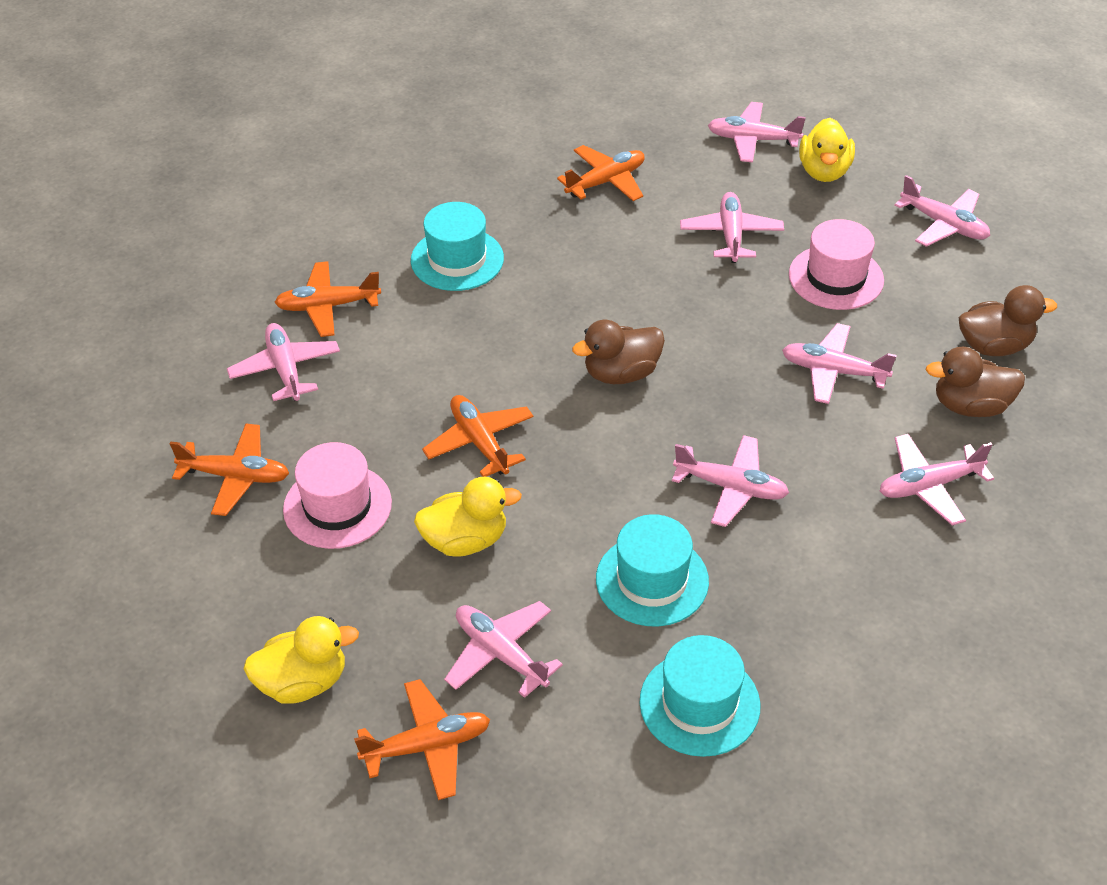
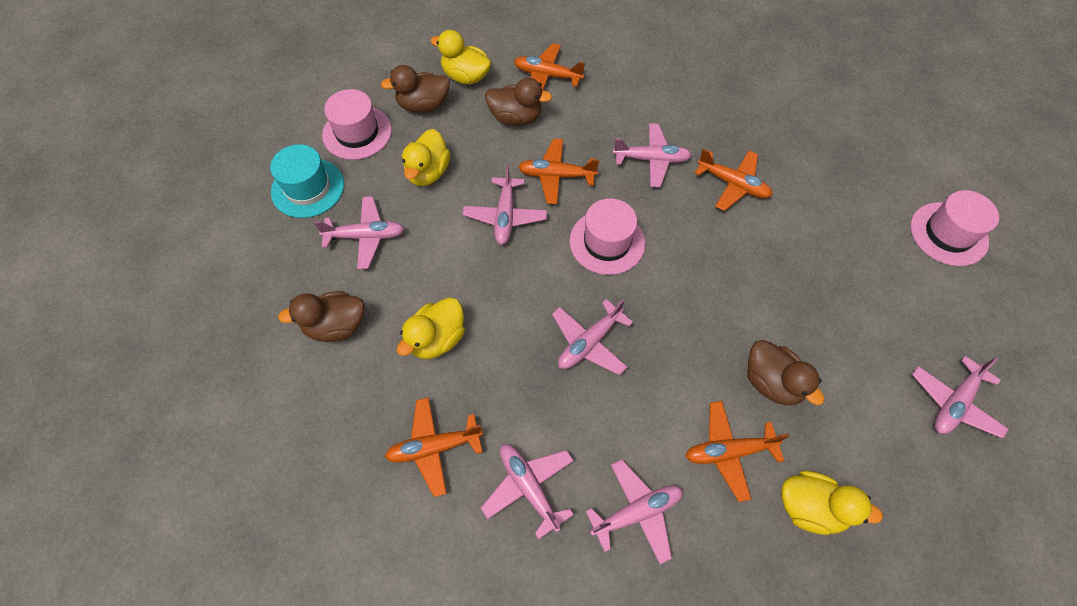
brown duck: [572,320,665,384] [926,347,1025,417] [959,285,1057,356] = 3 -> [278,291,365,342] [381,65,450,113] [485,78,552,126] [747,340,824,405] = 4
pink hat: [283,442,392,549] [789,219,884,310] = 2 -> [322,89,392,160] [570,198,645,275] [910,190,999,266] = 3
pink plane: [227,323,340,401] [444,601,563,698] [672,435,789,527] [680,192,784,263] [708,102,806,163] [782,323,897,404] [880,434,994,525] [894,175,990,247] = 8 -> [314,196,404,269] [462,165,547,245] [481,444,574,540] [552,299,633,375] [586,460,683,564] [613,123,692,187] [912,356,1009,439] = 7
turquoise hat: [411,202,504,291] [596,514,709,627] [640,635,760,757] = 3 -> [270,144,344,218] = 1
yellow duck: [244,616,359,704] [414,477,522,557] [799,118,855,182] = 3 -> [397,298,465,359] [402,129,451,186] [431,30,491,85] [781,471,883,535] = 4

